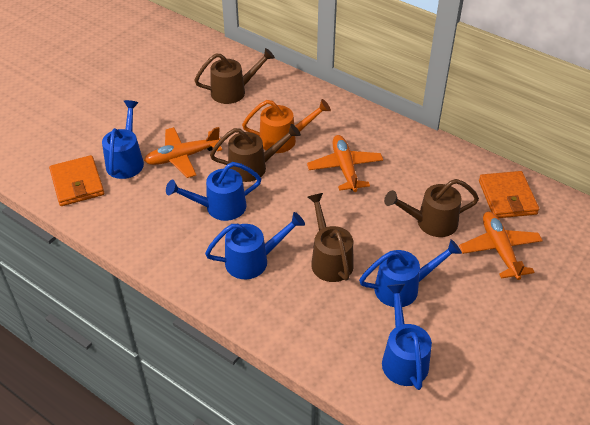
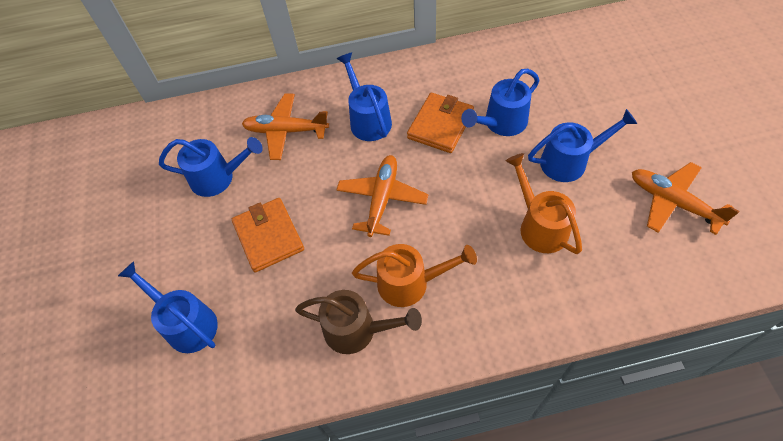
brown watering can: [194,48,275,104] [210,124,301,182] [308,193,354,282] [384,179,479,237] = 4 -> [295,290,422,354] = 1
orange watering can: [242,99,331,153] = 1 -> [352,244,477,307] [506,153,582,254] = 2

